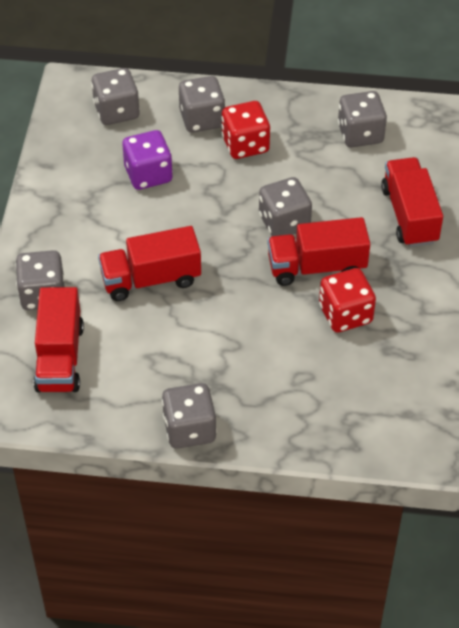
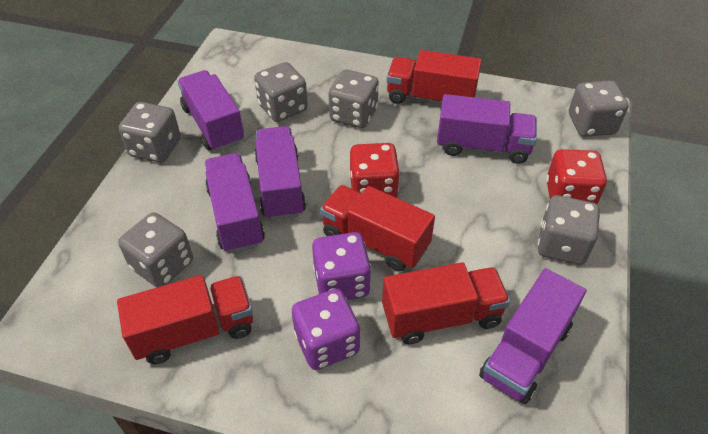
purple dice: [122,130,173,190] = 1 -> [292,289,360,370] [312,232,371,300] = 2
purple truck: none = 0 -> [177,70,244,151] [204,153,265,253] [255,126,306,220] [437,94,537,164] [479,268,586,404] = 5

